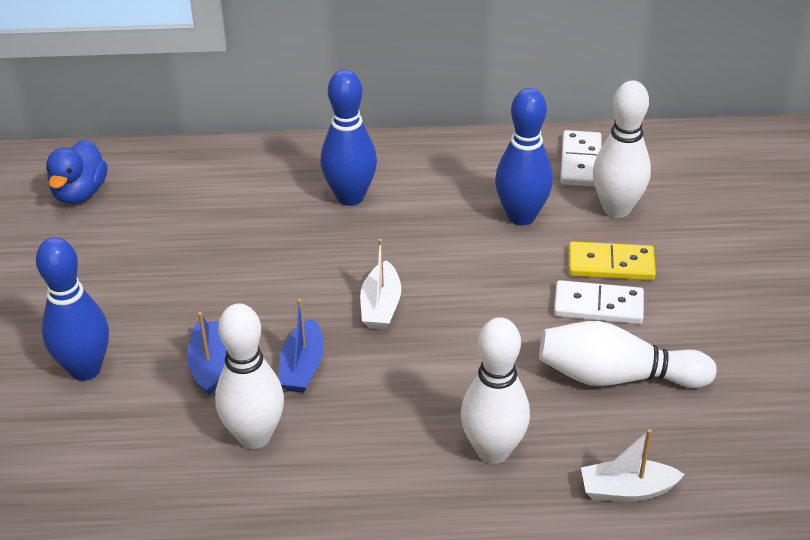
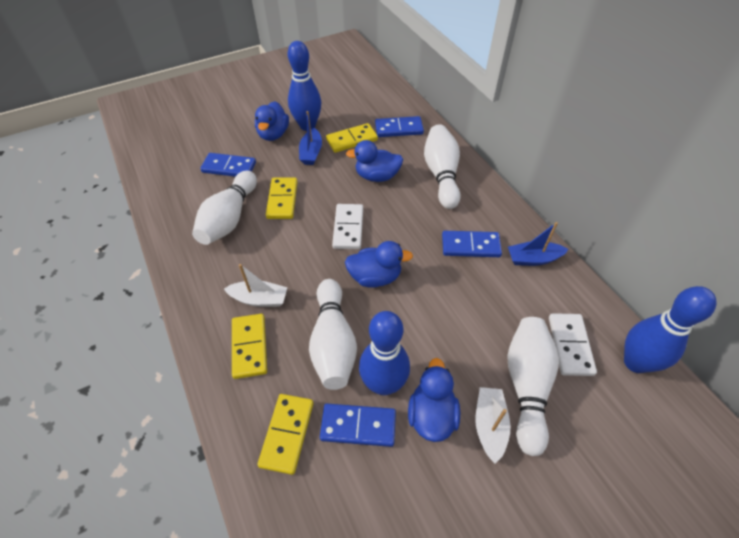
blue domino: none = 0 -> [200,153,256,177] [320,404,396,447] [375,116,424,137] [442,231,502,257] = 4
blue duck: [46,139,107,204] = 1 -> [255,101,289,141] [345,241,413,288] [346,140,403,182] [408,358,460,442] = 4
yellow domino: [569,242,656,280] = 1 -> [232,314,267,379] [257,394,314,475] [266,177,298,219] [326,123,378,153] = 4

